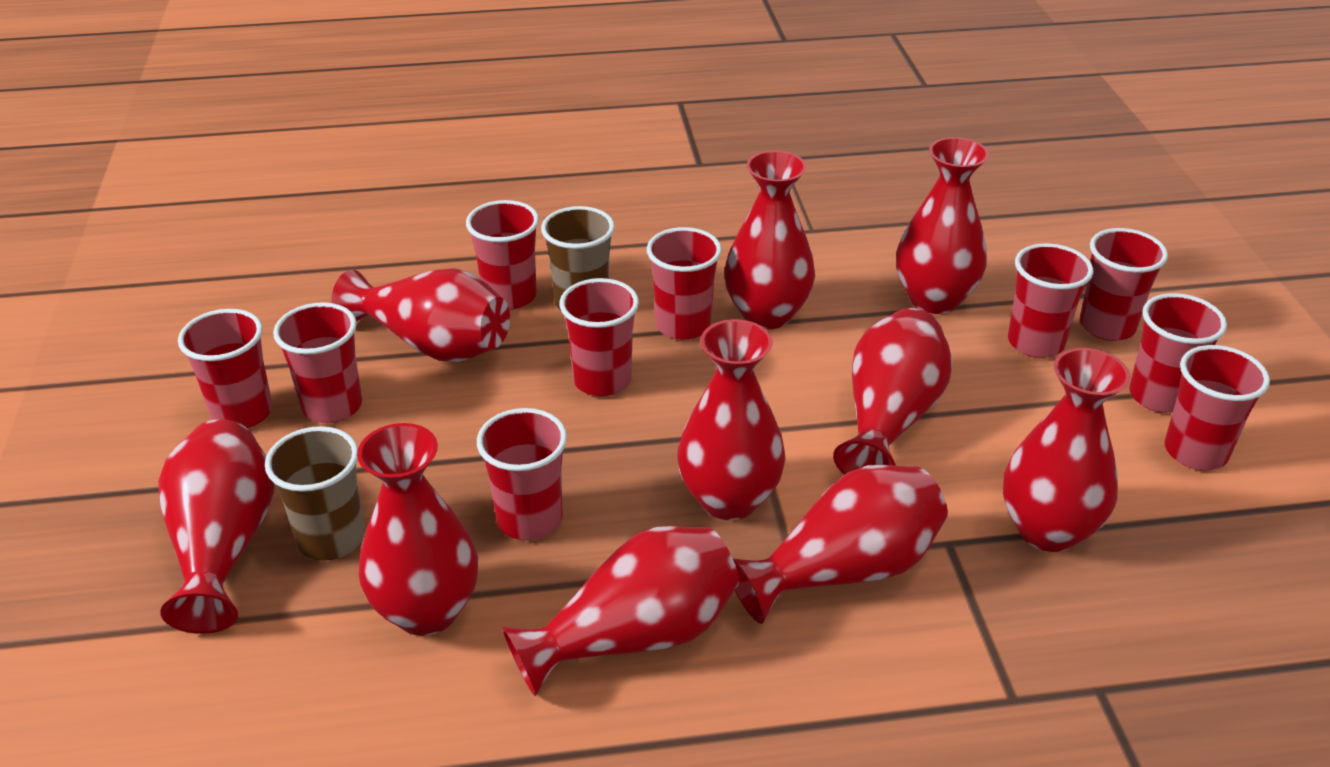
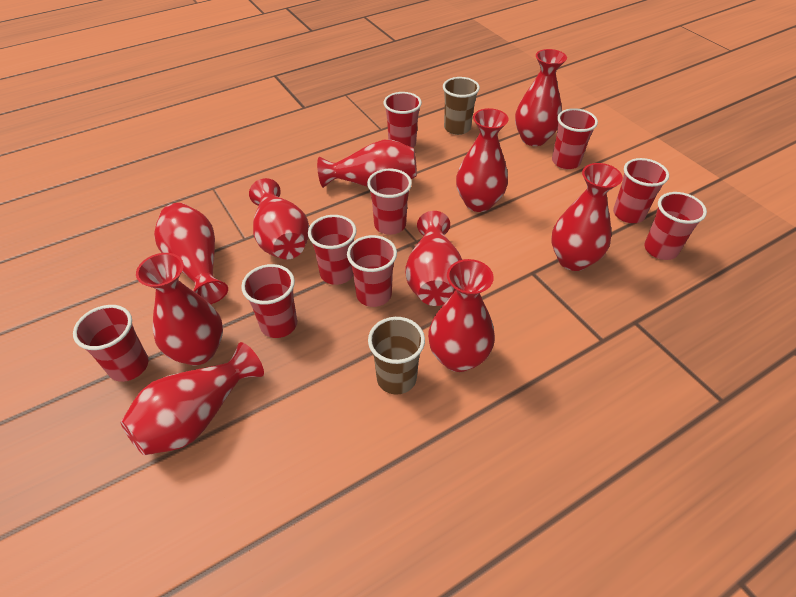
red cup: [178,309,273,428] [273,302,362,423] [466,200,539,310] [477,408,567,540] [559,278,639,396] [647,227,722,340] [1008,243,1094,358] [1080,228,1168,341] [1129,293,1227,413] [1165,345,1270,470] = 10 -> [73,305,149,382] [241,264,297,338] [308,215,356,285] [347,235,397,307] [367,169,412,235] [383,92,422,148] [552,108,598,169] [613,158,669,223] [644,192,707,260] = 9

